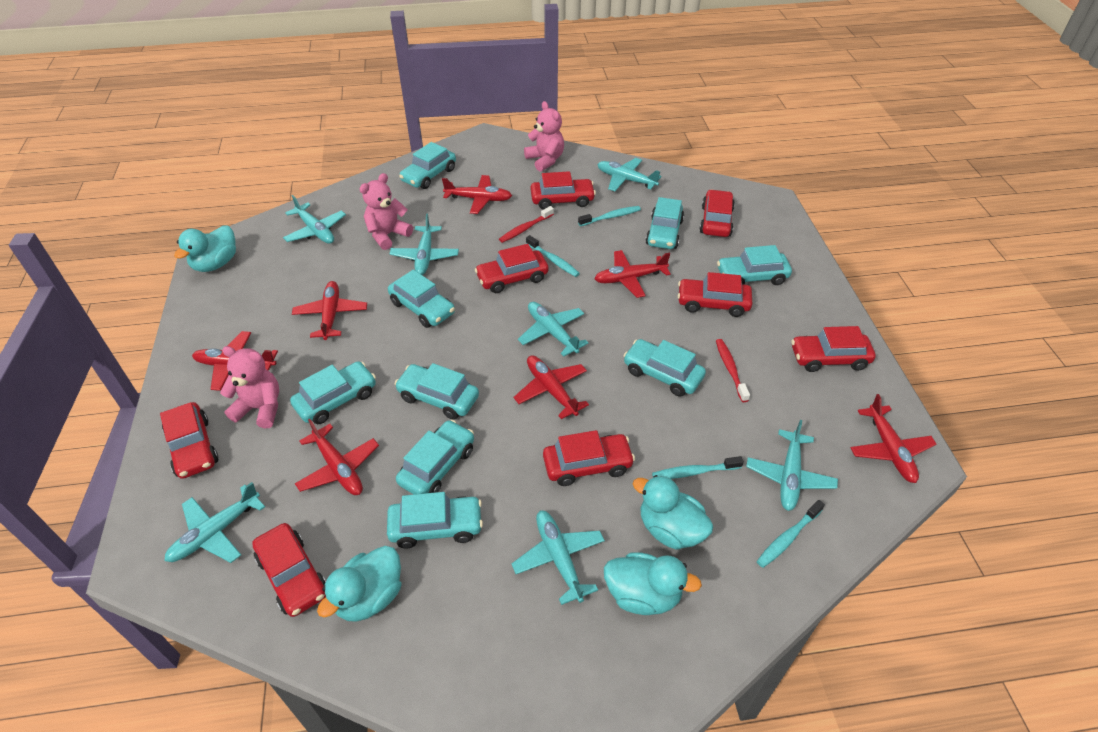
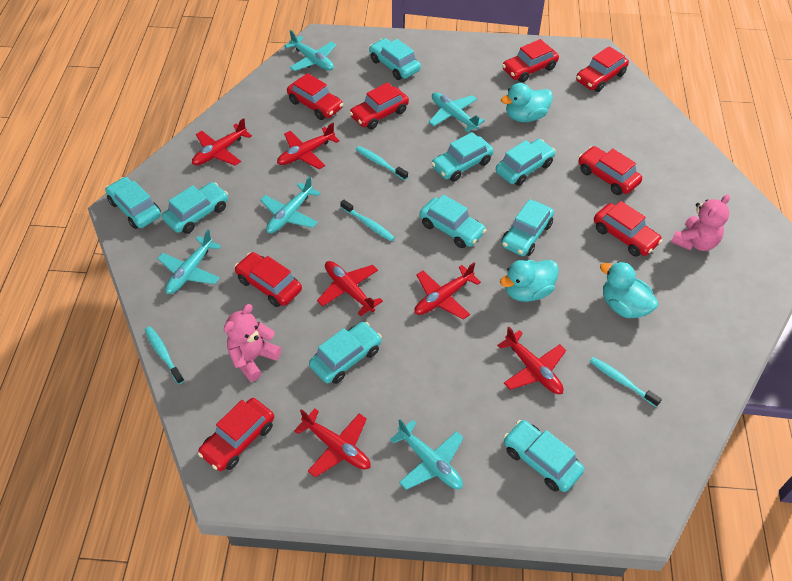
pink teddy bear: [220,346,279,428] [360,173,413,250] [524,101,564,171] = 3 -> [224,304,281,382] [671,194,730,251] = 2
red plane: [192,331,278,391] [292,281,367,340] [295,419,379,495] [442,175,512,214] [514,355,589,419] [594,250,671,298] [850,394,936,483] = 7 -> [192,118,252,166] [277,123,339,169] [294,409,371,477] [317,261,383,316] [414,263,481,320] [497,327,566,394] = 6
red toothbrush: [499,206,554,243] [716,339,750,402] = 2 -> none = 0
turquoise duck: [174,225,236,272] [317,546,401,622] [604,552,702,615] [633,475,714,550] = 4 -> [500,260,559,302] [501,83,553,122] [600,262,658,318] = 3
turquoise plane: [164,482,265,563] [283,195,346,244] [389,214,459,275] [511,511,605,605] [518,302,589,357] [597,158,661,191] [746,420,838,511] = 7 -> [158,230,221,294] [260,176,320,234] [284,30,336,71] [390,419,464,490] [429,92,485,132] = 5

